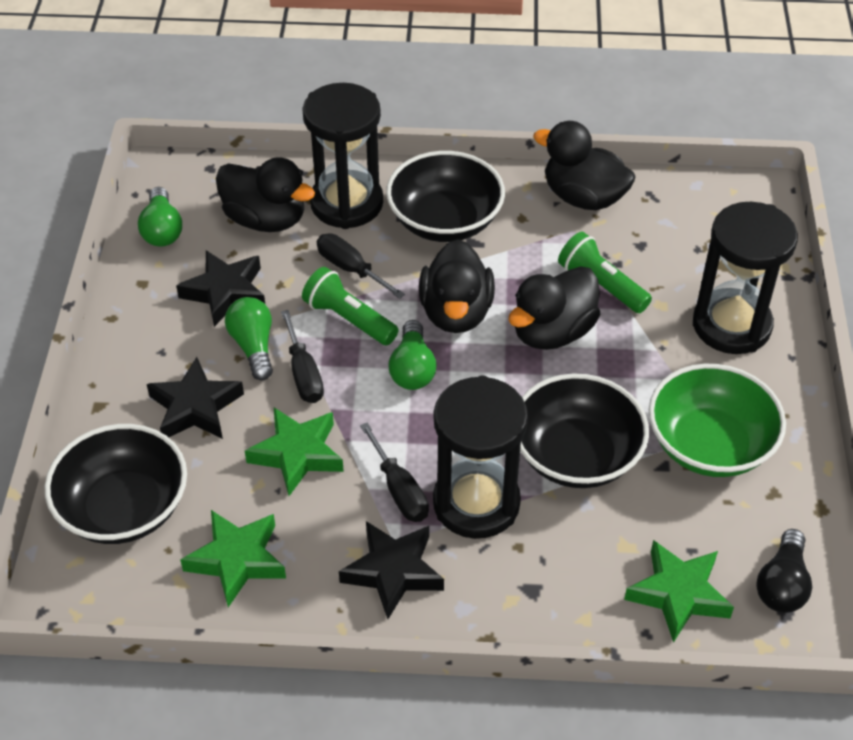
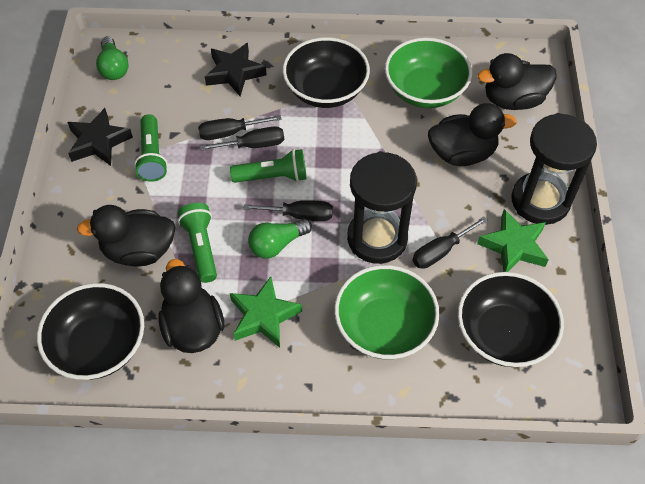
black hourglass: [302,83,383,229] [433,376,528,539] [693,202,798,354] = 3 -> [347,151,417,264] [511,113,597,225] = 2
black light bulb: [756,529,812,613] = 1 -> none = 0
black screwdriver: [281,310,324,403] [317,234,405,299] [360,422,429,522] = 3 -> [198,115,281,140] [200,127,284,151] [244,200,333,221] [412,216,488,269] = 4
black star: [147,357,244,439] [176,250,265,327] [339,521,444,619] = 3 -> [67,108,133,166] [205,43,267,96] = 2
green bowl: [649,364,786,477] = 1 -> [334,265,439,359] [385,38,472,108] = 2
green flashlight: [302,267,399,345] [558,232,652,313] = 2 -> [134,114,168,182] [178,203,217,283] [230,149,306,183] = 3
green light bulb: [138,187,182,247] [225,297,273,380] [388,320,436,390] = 3 -> [96,36,129,80] [248,219,312,259] = 2
green star: [180,510,286,607] [245,408,344,496] [624,540,734,643] = 3 -> [230,277,302,348] [477,209,549,272] = 2

